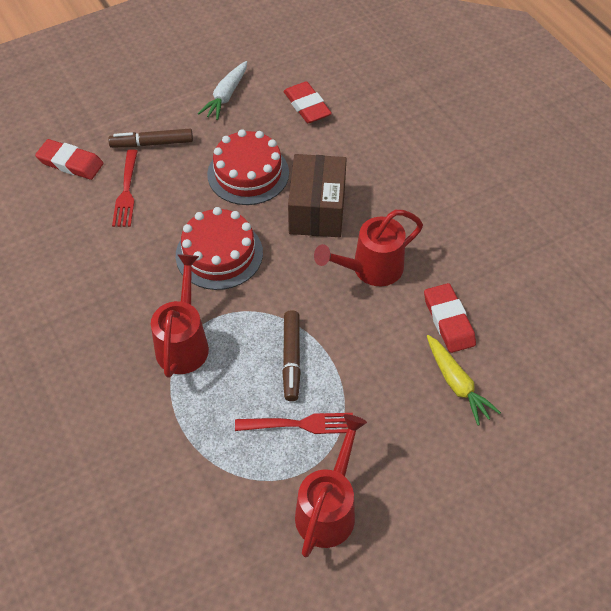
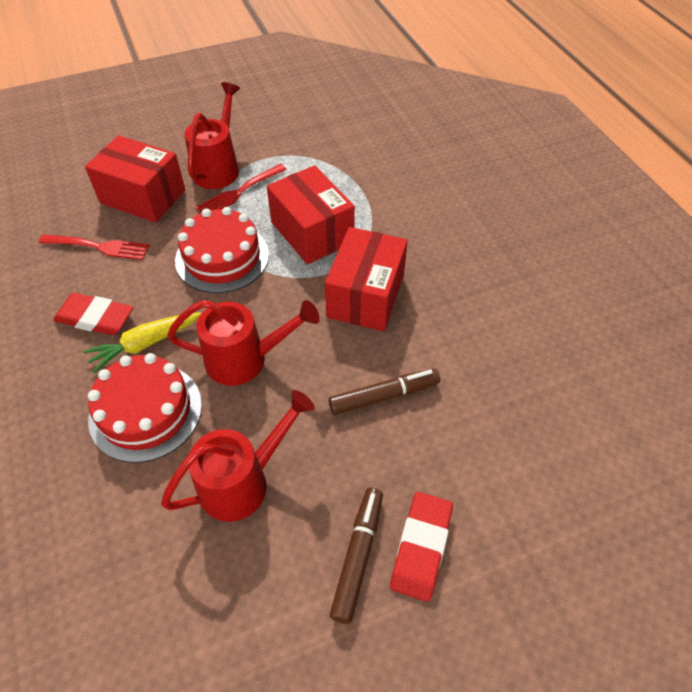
brown box: [288,154,347,237] = 1 -> none = 0
red box: none = 0 -> [85,135,185,223] [267,165,355,264] [325,227,408,331] = 3
red eraser: [35,139,104,180] [283,81,332,123] [424,283,476,353] = 3 -> [53,293,133,335] [390,492,453,602] = 2
white carrot: [198,61,247,120] = 1 -> none = 0

